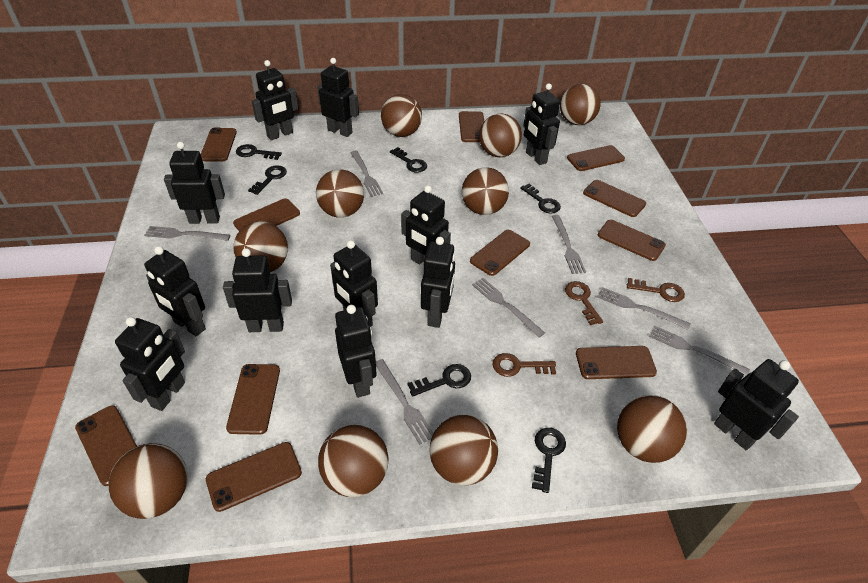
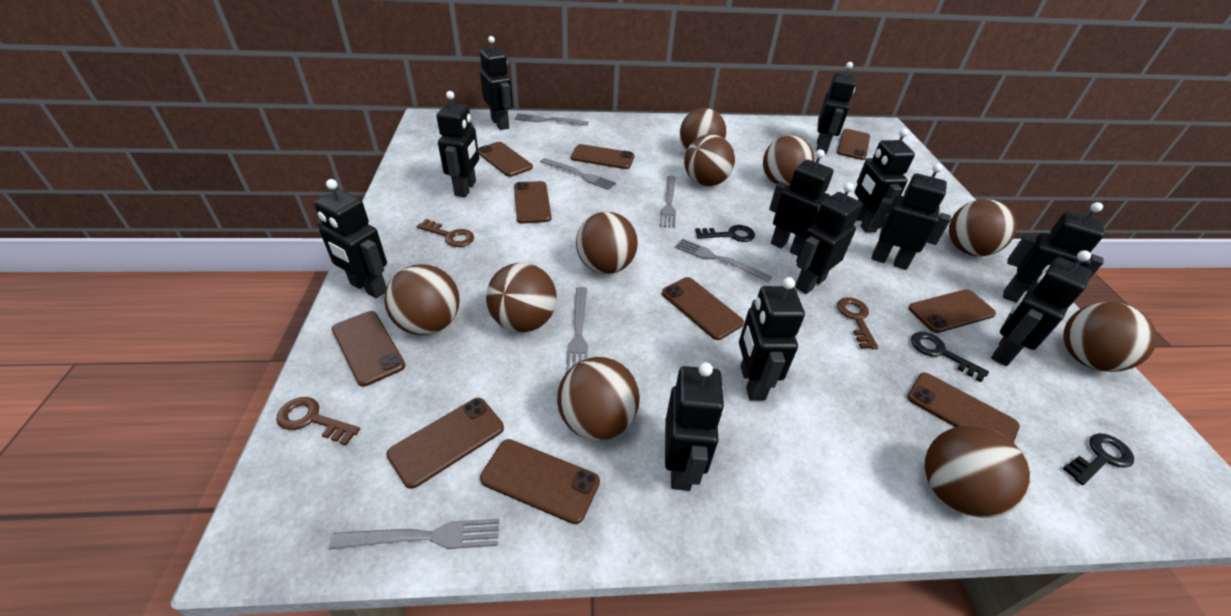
black key: [236,144,282,160] [248,165,287,195] [390,147,427,173] [408,364,471,397] [520,184,561,213] [532,428,566,493] = 6 -> [695,225,755,242] [911,332,989,382] [1063,433,1134,485] = 3
brown phone: [75,405,137,486] [201,128,237,162] [206,442,302,512] [226,364,280,435] [233,198,300,231] [459,111,484,142] [470,230,530,276] [567,145,625,171] [576,346,657,379] [583,180,646,217] [598,220,666,261] = 11 -> [332,311,405,386] [386,398,504,489] [478,142,533,177] [480,439,600,524] [514,181,552,224] [571,144,635,169] [662,277,744,340] [837,129,870,160] [907,373,1020,443] [908,289,996,333] = 10
grey fork: [144,226,230,241] [350,151,383,197] [376,359,434,445] [472,278,545,338] [552,215,586,274] [597,287,691,330] [649,326,750,375] = 7 -> [329,519,499,550] [515,113,588,126] [540,158,616,190] [566,287,588,372] [659,176,676,228] [675,238,772,282] = 6

